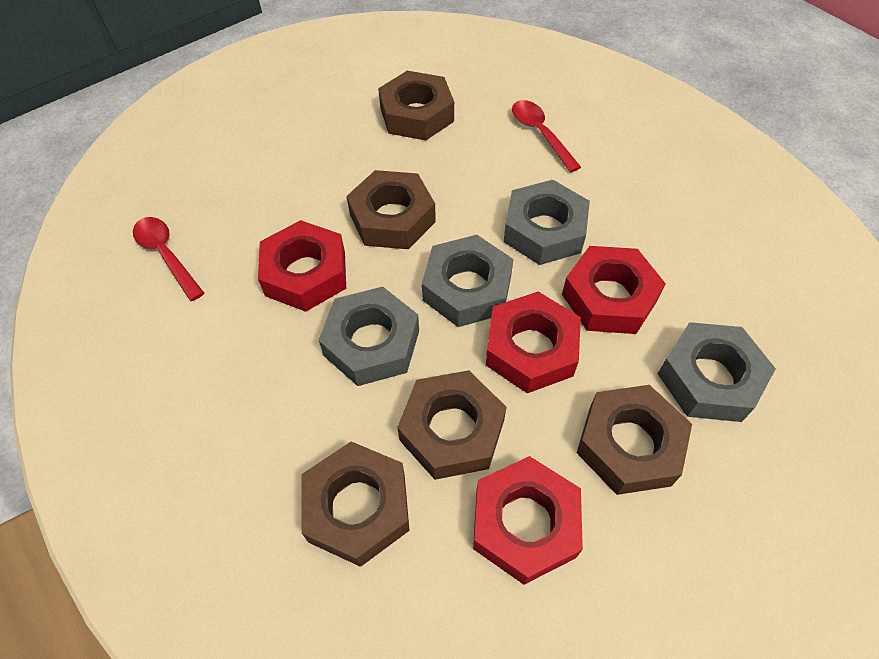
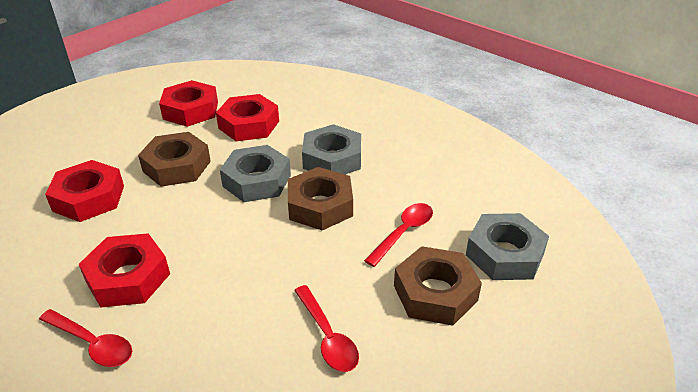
brown nut: [302,441,410,567] [346,170,436,249] [378,71,454,140] [397,370,507,480] [577,385,692,495] = 5 -> [138,132,211,187] [288,167,353,230] [394,246,482,326] = 3
grey nut: [319,287,419,386] [422,235,514,327] [504,180,590,265] [658,322,776,422] = 4 -> [220,145,291,202] [302,124,361,175] [466,213,549,280] = 3
red spoon: [133,217,204,301] [512,100,581,172] = 2 -> [39,309,132,367] [294,285,359,372] [364,203,433,267] = 3

